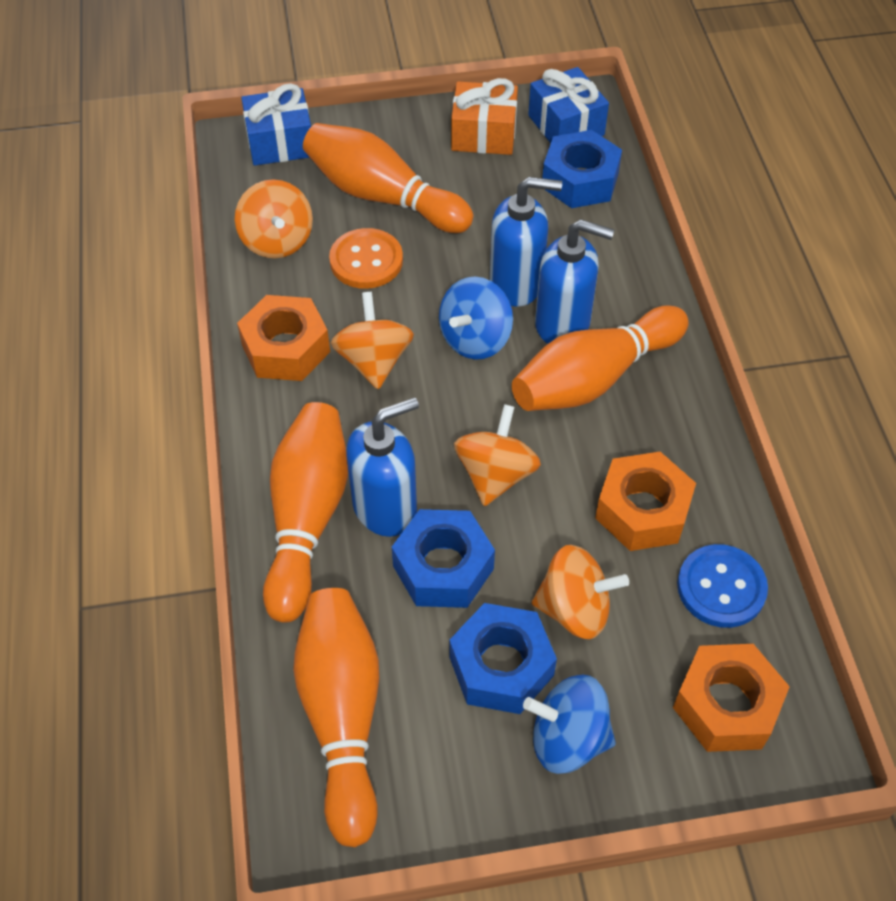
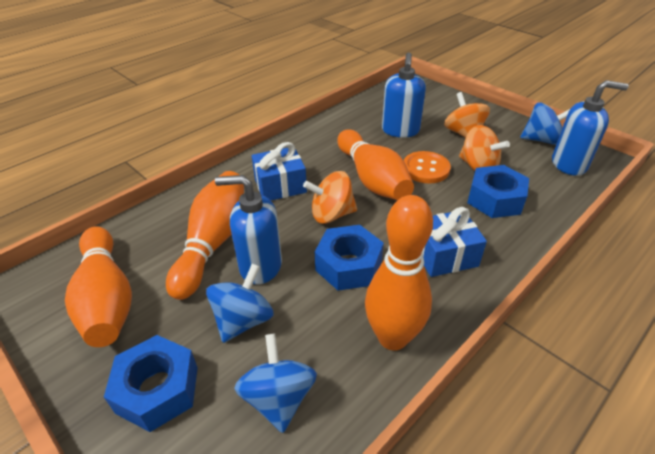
blue button: [677,544,768,628] = 1 -> none = 0
blue spinning top: [439,277,513,360] [523,675,616,774] = 2 -> [206,264,274,343] [235,333,317,433] [520,102,570,145] = 3
orange gift: [451,78,518,155] = 1 -> none = 0
orange nut: [237,295,330,381] [595,452,696,551] [673,644,790,752] = 3 -> none = 0
orange spinning top: [235,179,313,258] [330,292,414,389] [454,404,541,506] [532,545,629,639] = 4 -> [303,171,357,224] [444,92,490,138] [459,125,510,171] = 3

